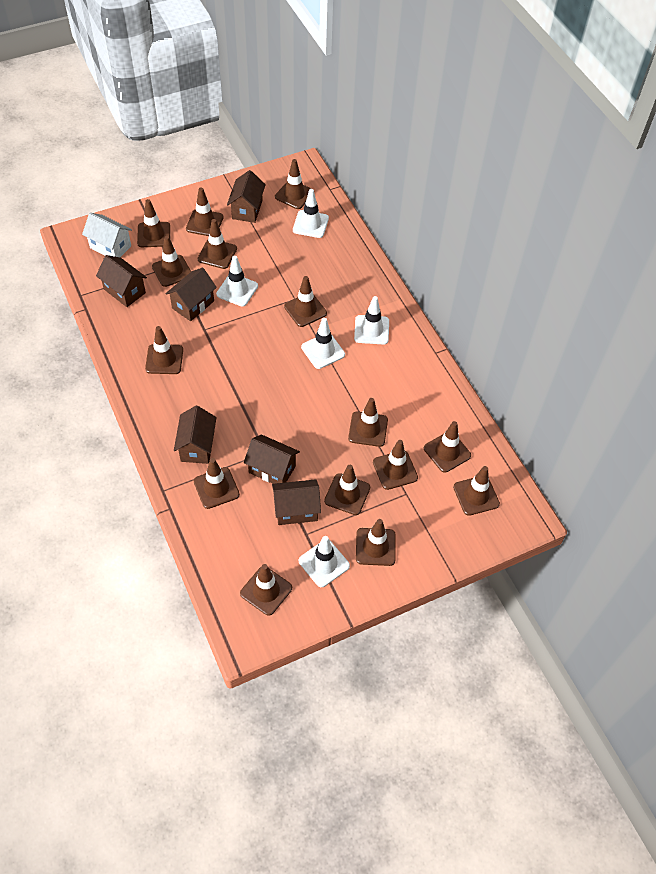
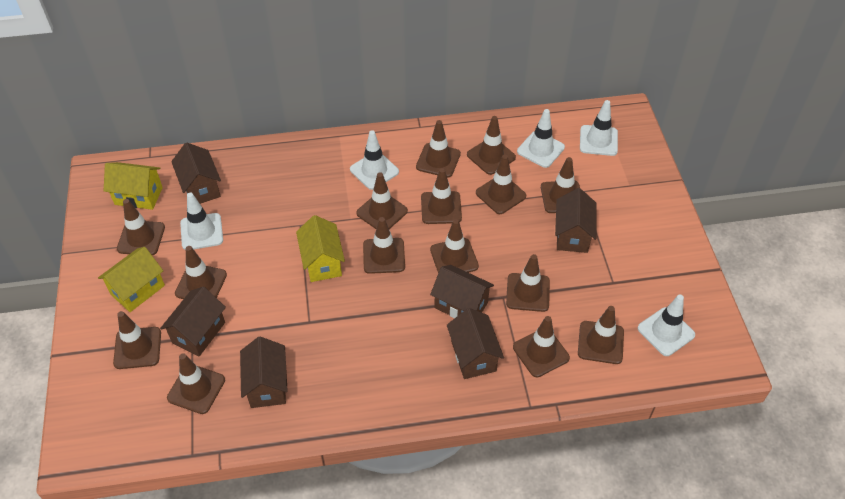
white house: [82,213,132,257] = 1 -> none = 0
yellow house: none = 0 -> [98,247,165,312] [104,162,163,210] [296,215,345,282] = 3

